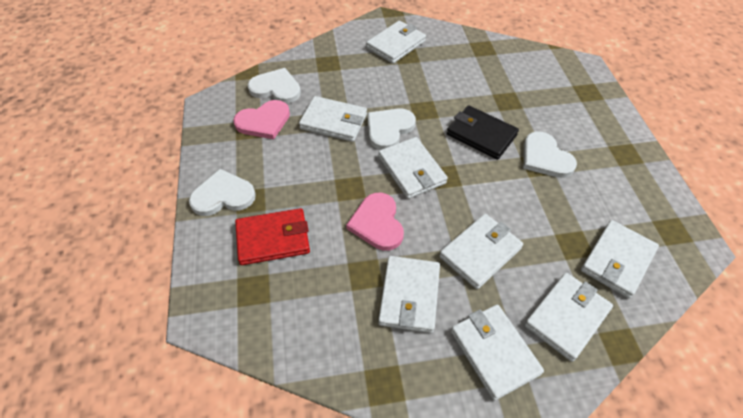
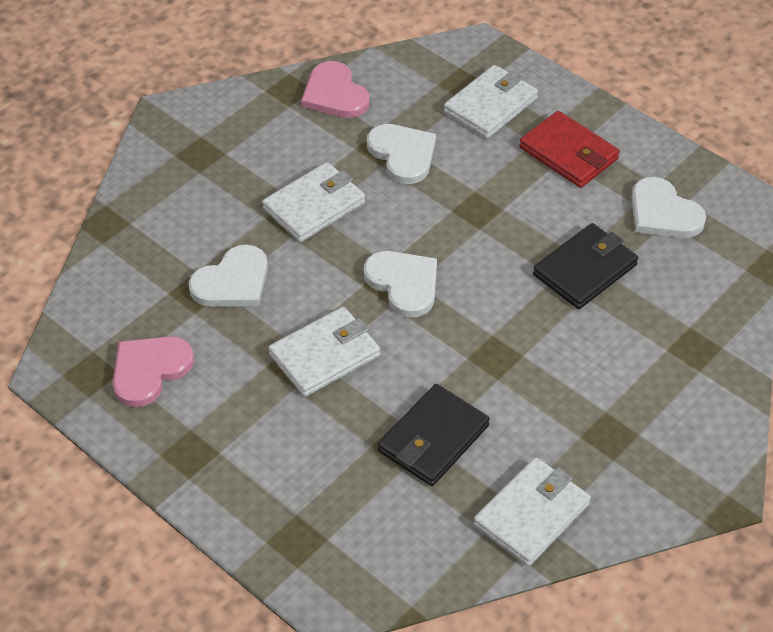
black wallet: [447,105,519,160] = 1 -> [378,384,490,486] [533,223,638,309] = 2
white wallet: [299,96,367,142] [366,21,426,64] [378,256,440,333] [379,137,448,199] [439,214,523,289] [451,305,544,400] [524,273,613,362] [581,220,659,298] = 8 -> [262,162,365,242] [268,307,380,397] [444,65,538,139] [473,457,591,566] = 4

